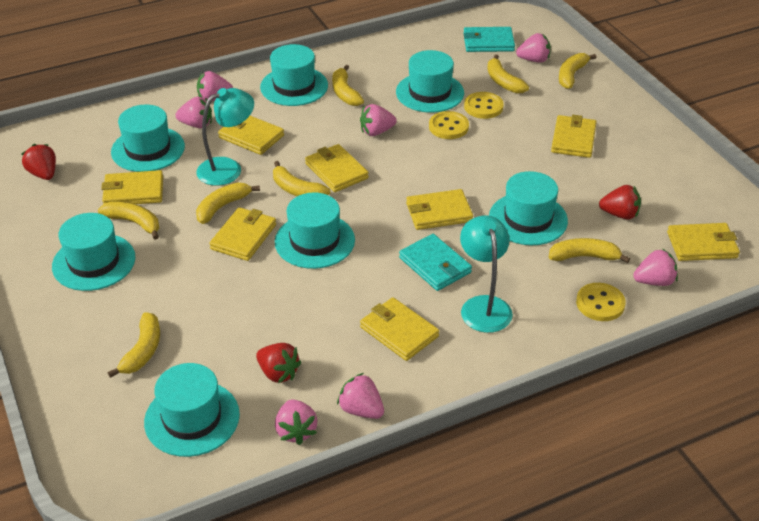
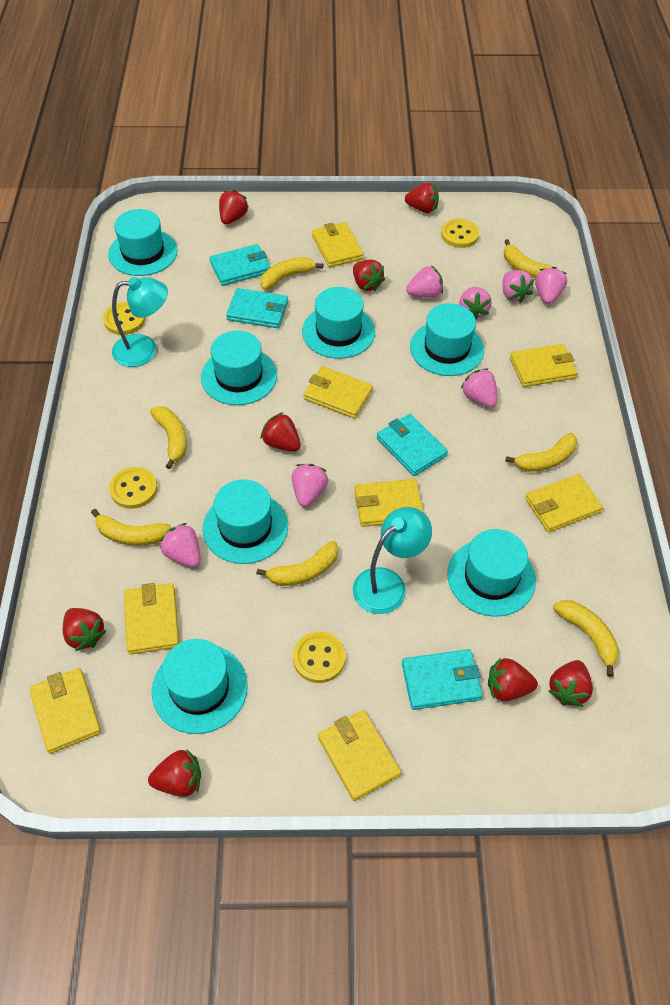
red strawberry: [22,144,56,180] [256,343,301,383] [599,185,641,220] = 3 -> [63,608,106,651] [148,749,201,797] [219,190,249,224] [261,412,301,452] [353,259,385,291] [405,182,439,213] [488,657,538,701] [548,660,593,707] = 8
turquoise wallet: [399,234,472,291] [463,27,515,52] = 2 -> [209,244,270,286] [226,288,288,328] [377,414,448,476] [402,649,483,710] = 4
yellow banana: [98,202,159,240] [108,312,160,378] [196,182,260,224] [273,161,331,196] [332,65,364,106] [487,55,529,94] [548,238,630,263] [559,53,597,89] = 8 -> [91,509,172,546] [150,406,187,469] [256,541,338,586] [260,257,323,290] [504,239,552,278] [505,433,577,472] [553,600,619,677] = 7
yellow button: [429,111,469,139] [464,92,504,119] [576,283,626,321] = 3 -> [103,302,145,335] [109,467,157,509] [293,632,345,683] [441,219,479,248] = 4

